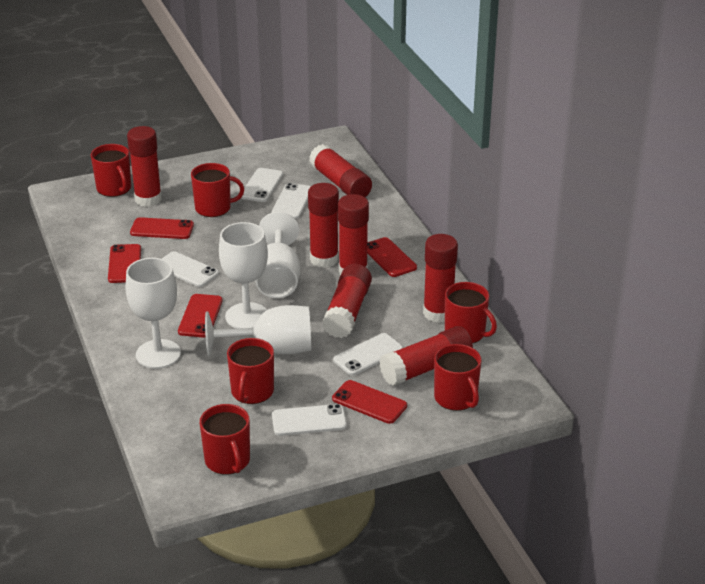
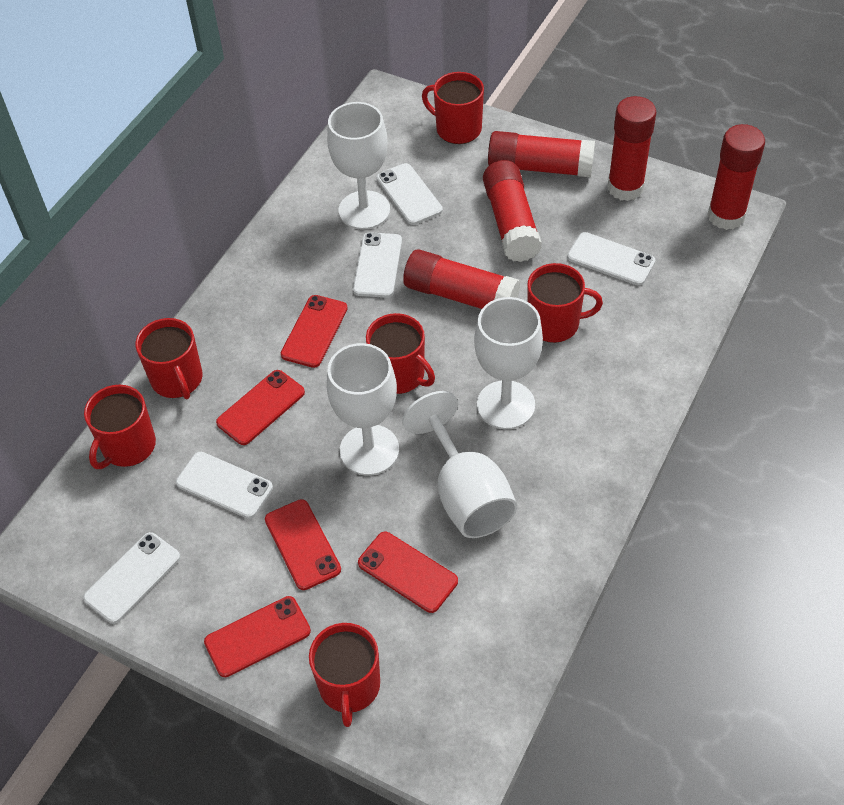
red glue stick: [127,126,162,207] [308,183,339,268] [309,144,372,197] [322,264,372,338] [338,194,369,275] [379,326,473,386] [423,234,458,323] = 7 -> [403,249,520,309] [483,160,542,262] [488,131,595,177] [607,96,656,201] [707,124,765,230] = 5

